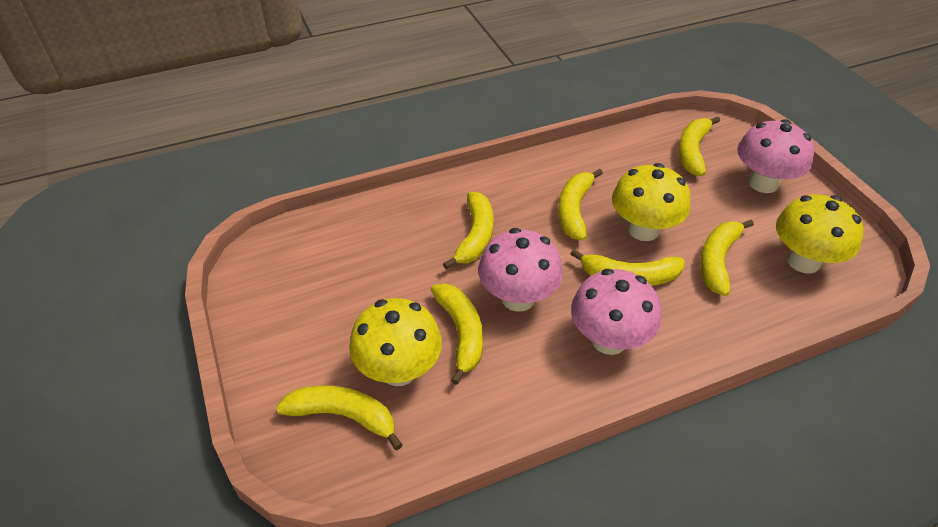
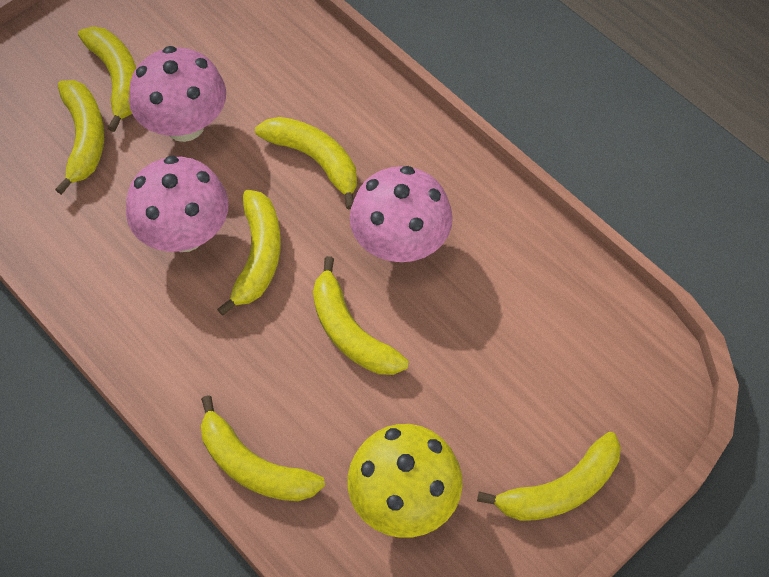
yellow mushroom: [349,298,442,386] [612,163,690,241] [776,194,864,274] = 3 -> [347,424,462,538] = 1

